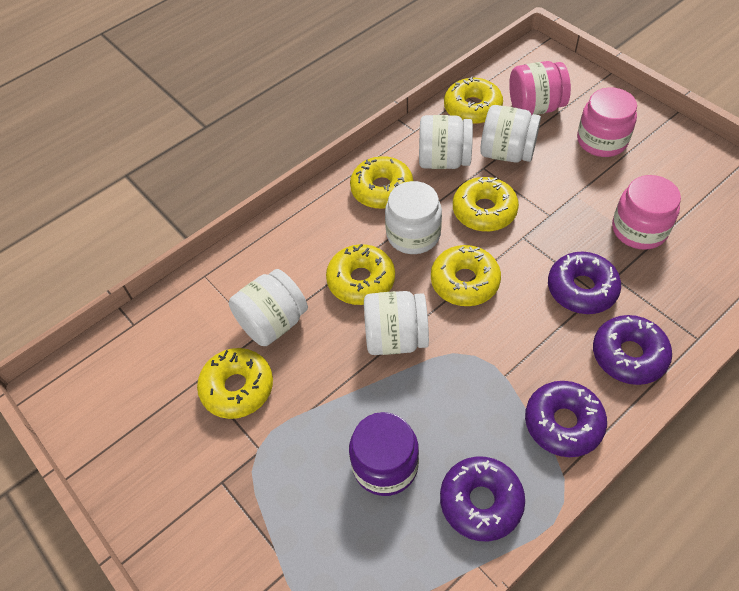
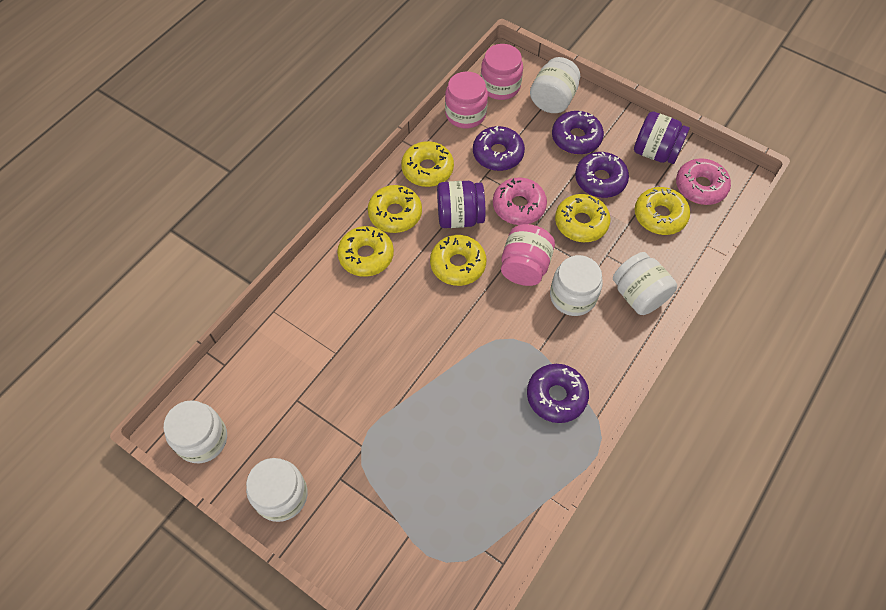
pink donut: none = 0 -> [493,178,547,225] [676,158,731,205] = 2
purple jar: [349,412,419,496] = 1 -> [437,181,485,228] [634,111,690,164] = 2

